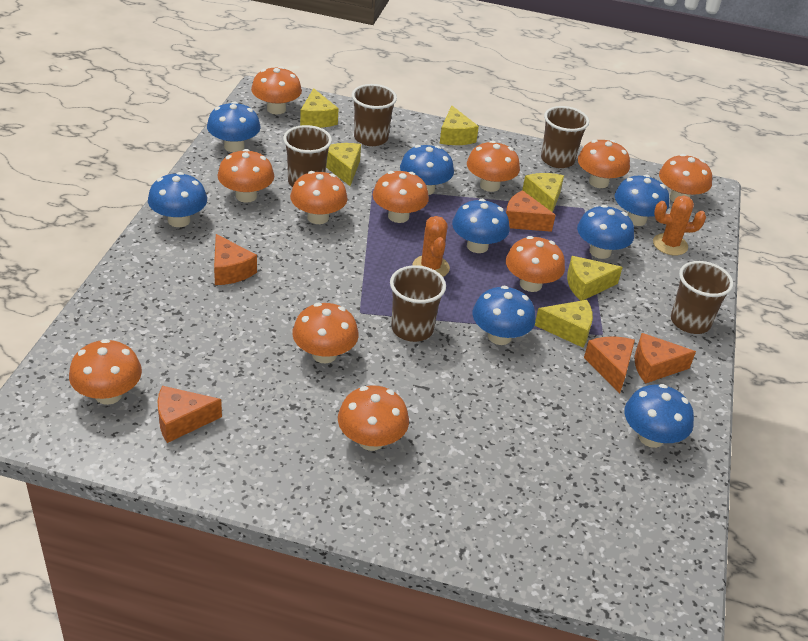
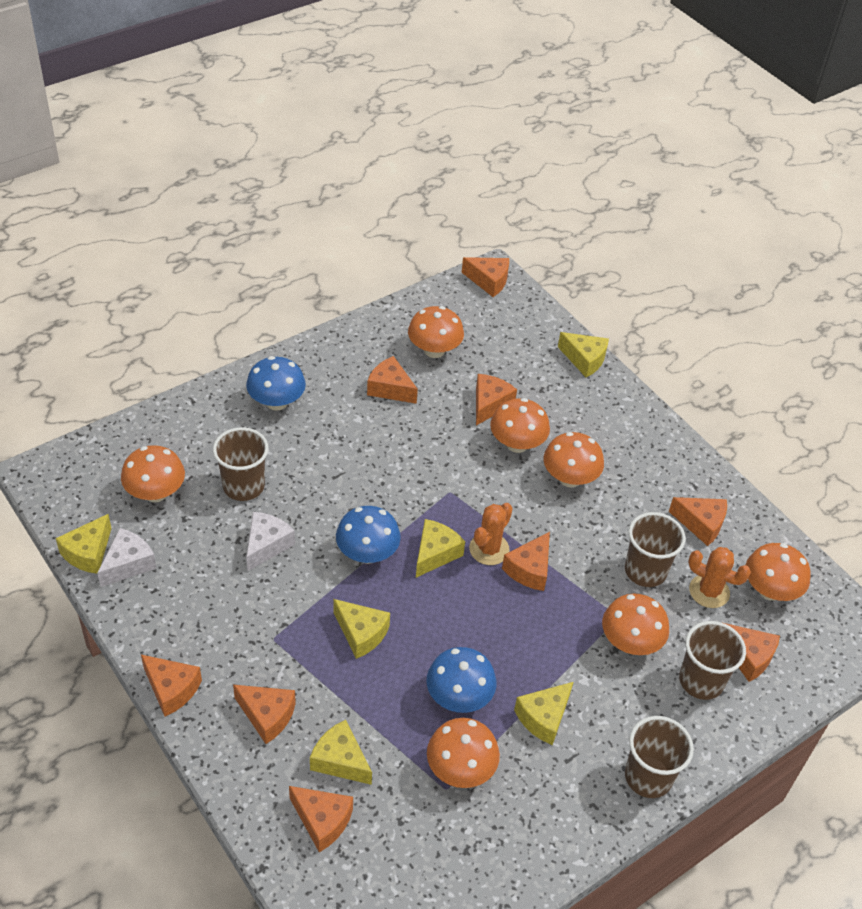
blue mushroom: [148,172,207,227] [207,101,261,152] [400,145,454,195] [452,199,510,253] [472,286,536,345] [577,205,634,259] [615,175,669,226] [625,384,694,448] = 8 -> [246,356,306,411] [336,506,401,564] [427,647,496,713] = 3
brown cup: [283,125,332,187] [352,84,397,146] [390,265,446,342] [541,106,589,168] [671,261,734,334] = 5 -> [213,427,268,501] [625,512,686,587] [625,716,694,798] [679,621,746,700] = 4
orange cheese: [157,386,222,443] [214,234,257,285] [506,190,556,232] [584,337,635,393] [635,333,696,384] = 5 -> [141,655,202,716] [233,685,296,744] [289,786,353,852] [367,356,418,404] [462,257,509,297] [476,374,517,425] [502,532,550,591] [669,497,727,546] [721,622,780,682] = 9
orange mushroom: [69,339,142,405] [218,149,274,203] [251,66,302,115] [290,171,348,224] [292,303,359,364] [338,385,409,451] [373,171,429,223] [467,141,520,192] [506,236,565,292] [578,140,630,188] [659,154,712,202] = 11 -> [121,445,185,502] [408,306,464,358] [427,718,500,788] [490,398,550,453] [543,432,604,487] [602,593,669,655] [746,543,811,601] = 7
white cheese: none = 0 -> [97,528,157,587] [246,512,295,571] = 2

